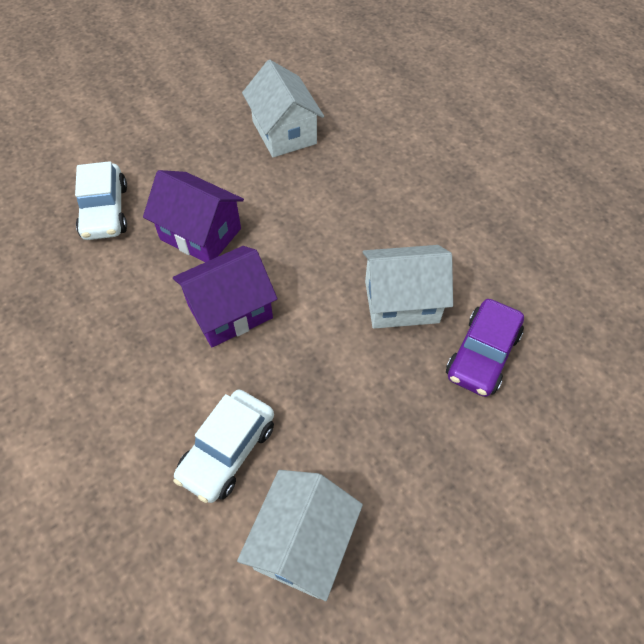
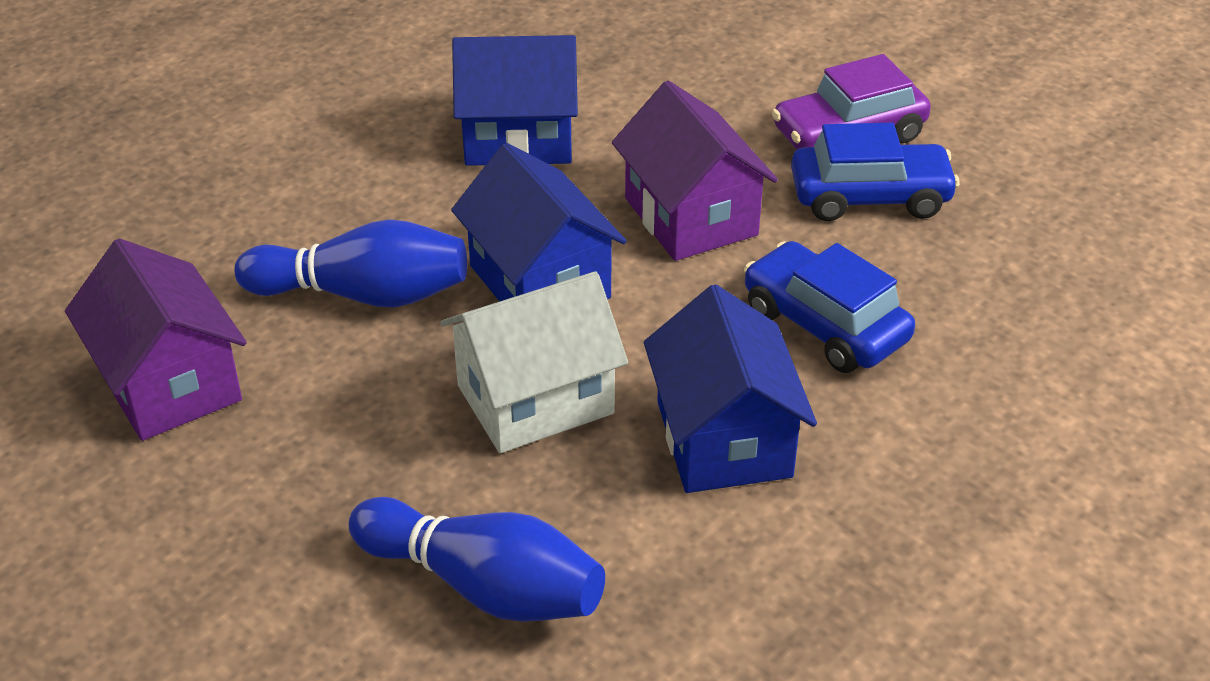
blue bowling pin: none = 0 -> [235,219,467,308] [348,497,605,622] = 2
blue car: none = 0 -> [744,241,915,373] [791,122,960,221] = 2
blue house: none = 0 -> [451,143,627,301] [452,35,578,166] [644,284,817,493] = 3
white car: [75,161,127,240] [173,390,274,503] = 2 -> none = 0
white house: [237,470,363,601] [242,60,324,157] [363,245,453,329] = 3 -> [440,271,628,453] = 1

